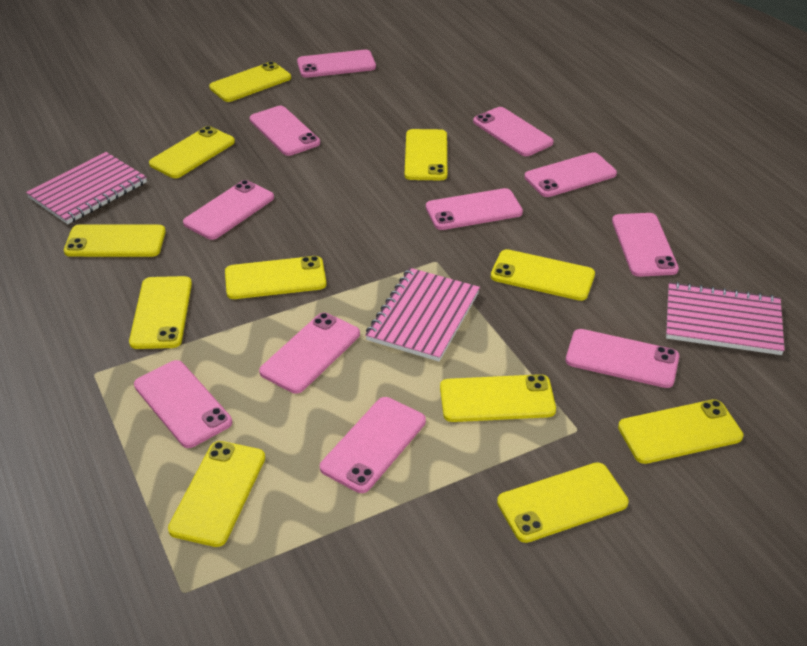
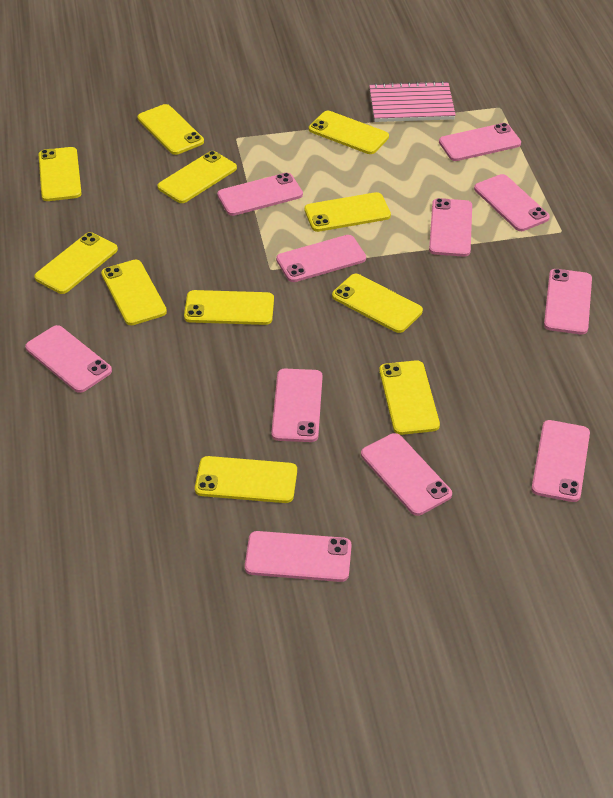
pink notebook: [26,152,147,224] [365,268,480,361] [666,282,785,355] = 3 -> [369,81,456,122] = 1

